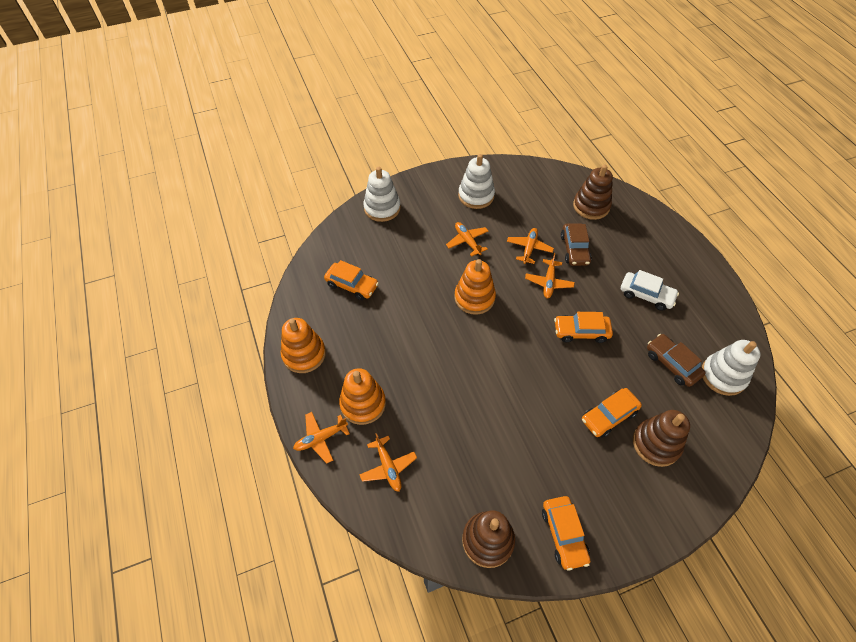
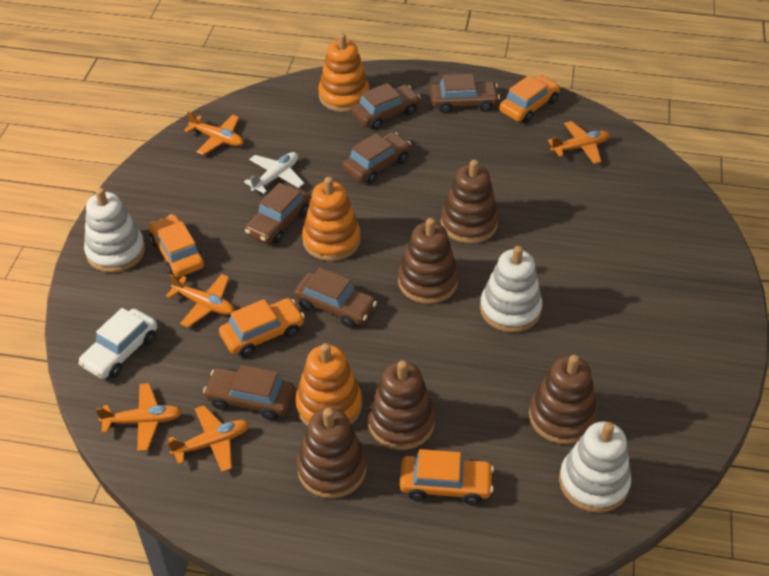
brown car: [561,223,592,266] [647,334,706,387] = 2 -> [203,365,294,420] [245,183,310,244] [294,268,377,328] [343,132,411,184] [351,83,421,130] [430,74,500,113] = 6
brown stacking toy: [462,511,515,568] [573,165,613,220] [633,410,690,467] = 3 -> [297,408,367,499] [368,360,435,450] [398,218,458,304] [441,160,499,244] [529,355,598,444] = 5
white plane: none = 0 -> [244,152,304,194] = 1

